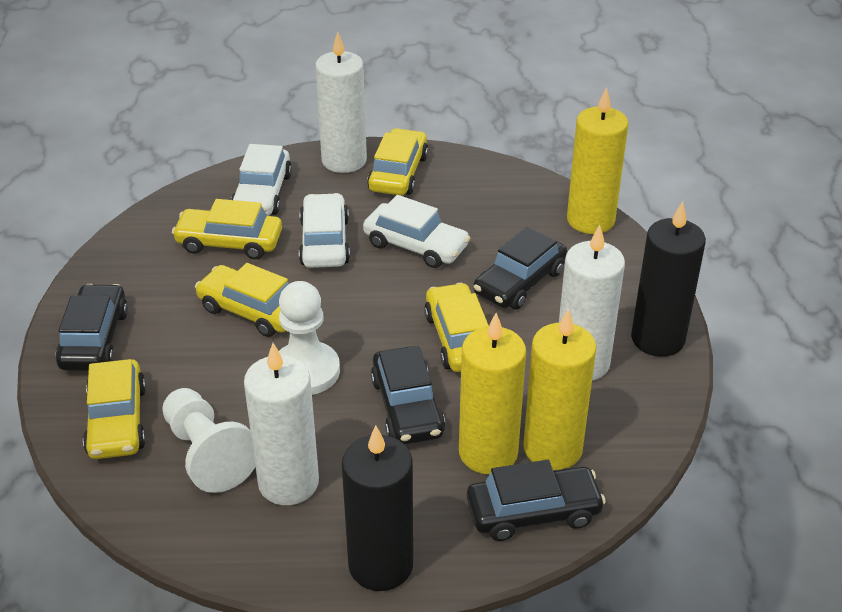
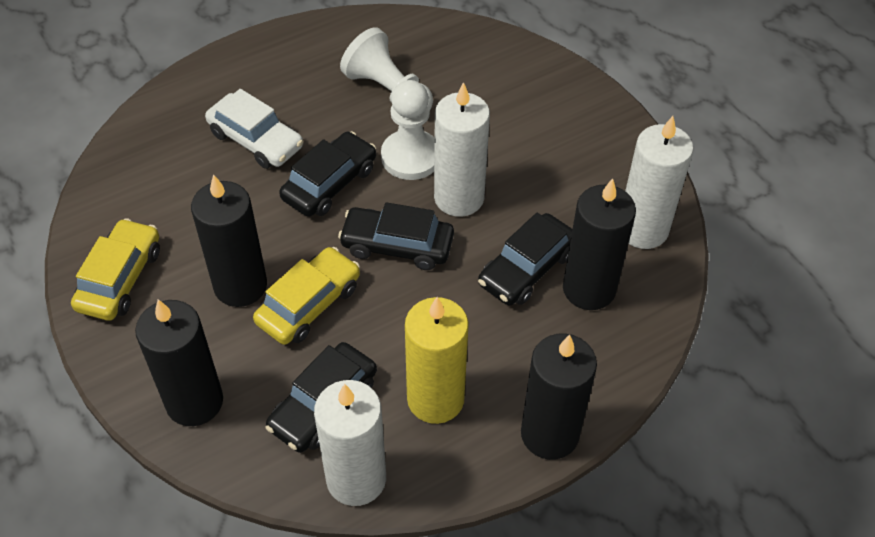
black candle: [342,425,413,591] [631,201,706,357] = 2 -> [135,299,223,426] [191,174,267,307] [521,333,597,460] [563,178,636,310] = 4
white car: [231,144,292,216] [299,193,350,268] [363,195,470,268] = 3 -> [205,89,303,169] = 1
yellow candle: [459,313,526,474] [523,309,596,470] [567,87,628,234] = 3 -> [405,297,469,424] = 1
yellow car: [83,359,146,459] [172,199,282,259] [195,263,289,337] [367,128,428,195] [424,283,489,372] = 5 -> [71,218,160,321] [253,247,360,345] = 2

